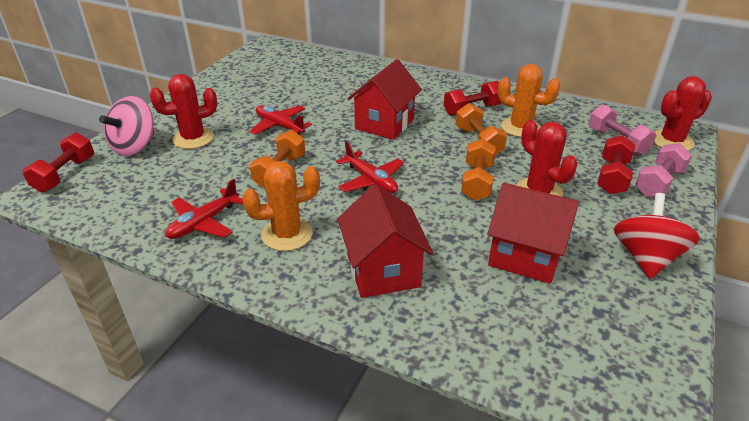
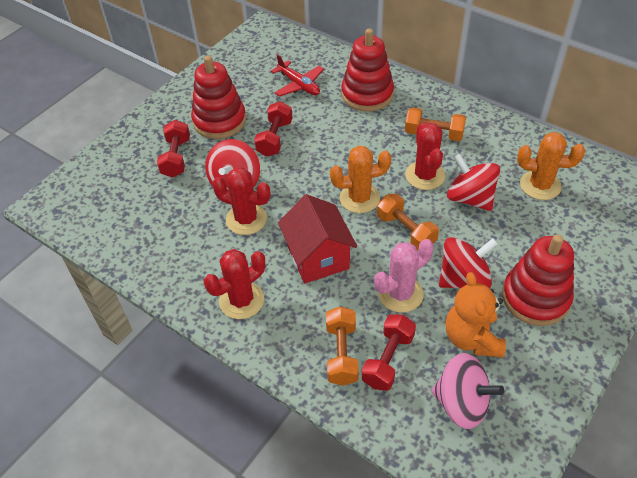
orange teddy bear: none = 0 -> [445,272,506,357] = 1
pink cactus: none = 0 -> [374,239,434,313] = 1
pink dumbbell: [588,104,656,155] [635,143,692,197] = 2 -> none = 0
red house: [337,184,433,298] [347,59,422,140] [487,183,579,284] = 3 -> [278,194,357,283] = 1
red plane: [165,179,243,239] [249,105,312,135] [336,141,404,193] = 3 -> [271,54,324,97] = 1
red spinning top: [614,193,700,279] = 1 -> [205,139,260,189] [439,237,498,289] [447,153,500,211] = 3
red stacking toy: none = 0 -> [191,55,246,139] [341,28,394,112] [502,234,574,326] = 3

